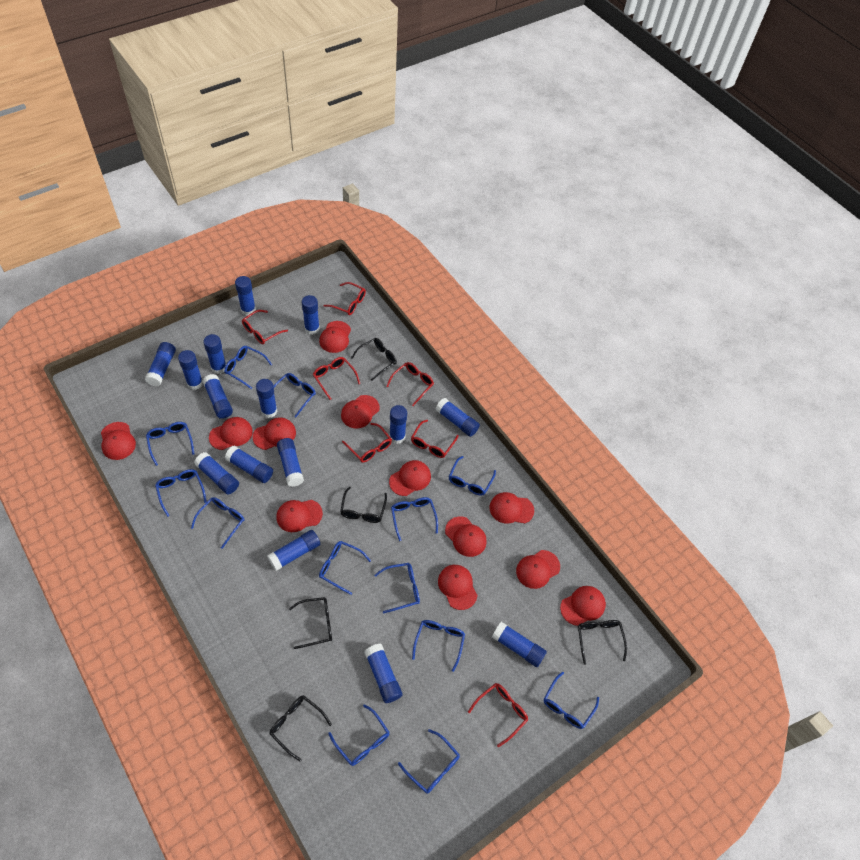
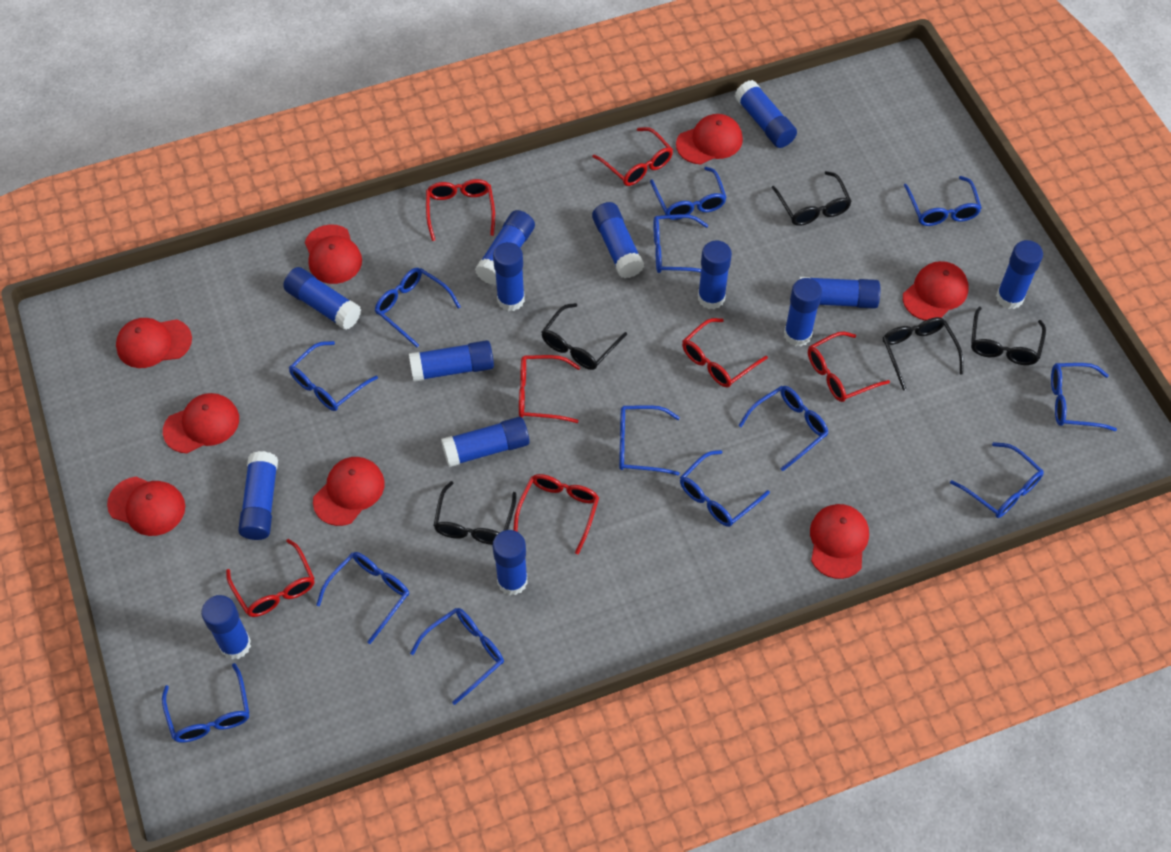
blue glue stick: [145,342,176,387] [178,350,203,390] [194,452,239,495] [202,374,233,419] [203,334,226,374] [225,446,273,483] [235,276,256,316] [256,379,277,418] [267,530,320,571] [277,438,304,487] [302,295,320,335] [364,644,402,703] [389,405,407,444] [435,398,480,437] [492,622,547,667] = 15 -> [201,595,251,660] [238,451,278,540] [283,267,361,330] [409,340,494,382] [441,417,529,467] [475,210,535,285] [493,242,525,311] [493,530,528,595] [592,202,644,278] [698,241,732,309] [735,80,797,148] [784,278,822,346] [799,277,880,309] [996,240,1043,309] = 14
red cap: [101,422,136,460] [209,417,253,450] [252,417,296,450] [276,500,323,532] [319,321,351,353] [341,395,380,429] [389,460,431,496] [438,565,478,610] [445,516,487,557] [489,492,534,524] [516,550,560,589] [560,586,606,626] = 12 -> [107,477,185,536] [116,318,192,368] [163,393,239,453] [305,224,362,284] [313,457,385,526] [676,114,743,164] [810,504,869,579] [903,261,969,321] = 8

